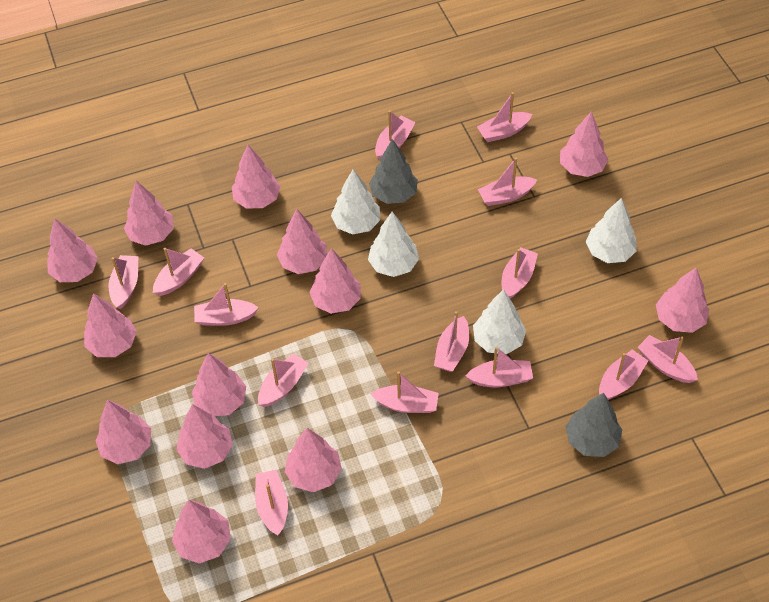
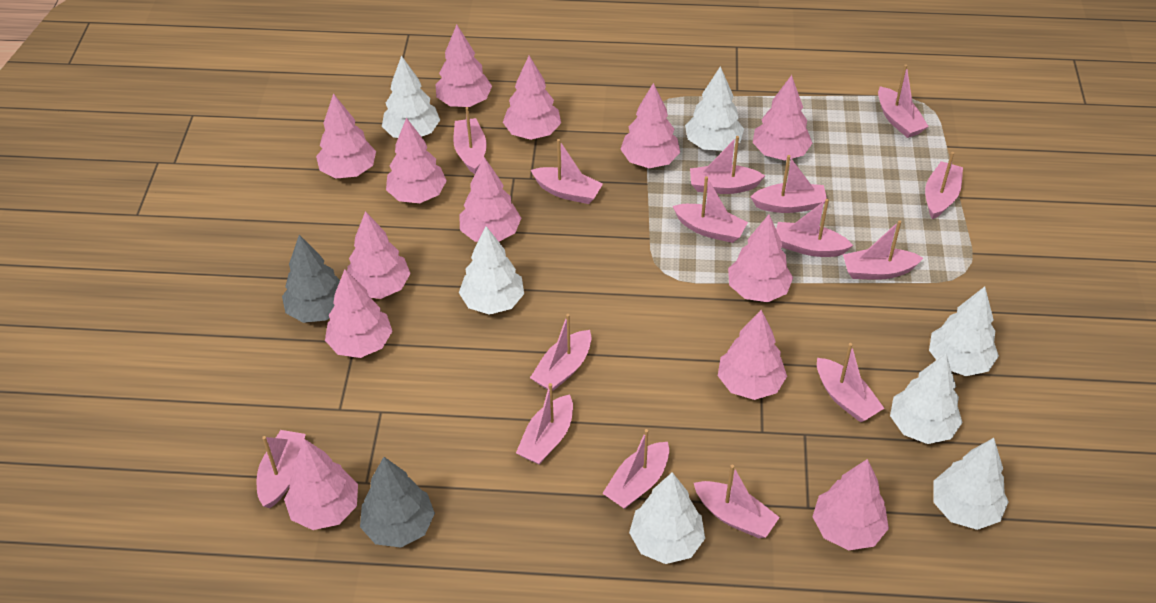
pink boat: [108,255,138,309] [153,248,204,296] [194,283,259,326] [255,470,288,535] [258,353,309,407] [371,371,439,413] [375,110,416,160] [434,311,469,372] [466,347,533,387] [477,92,532,142] [478,158,537,206] [502,247,538,298] [599,349,648,400] [637,335,698,383] = 14 -> [257,430,306,508] [453,107,487,174] [516,383,573,465] [530,314,592,392] [531,139,603,204] [602,429,669,509] [673,176,748,243] [690,136,765,194] [694,465,780,538] [750,155,827,213] [776,199,853,257] [817,343,884,422] [843,220,923,280] [878,64,929,138] [925,152,963,219] = 15
white tree: [331,169,380,235] [368,212,419,277] [473,289,526,354] [586,198,637,263] = 4 -> [382,56,440,138] [459,226,524,315] [629,472,705,564] [685,66,744,151] [890,354,963,444] [929,286,999,376] [934,438,1009,530] = 7

